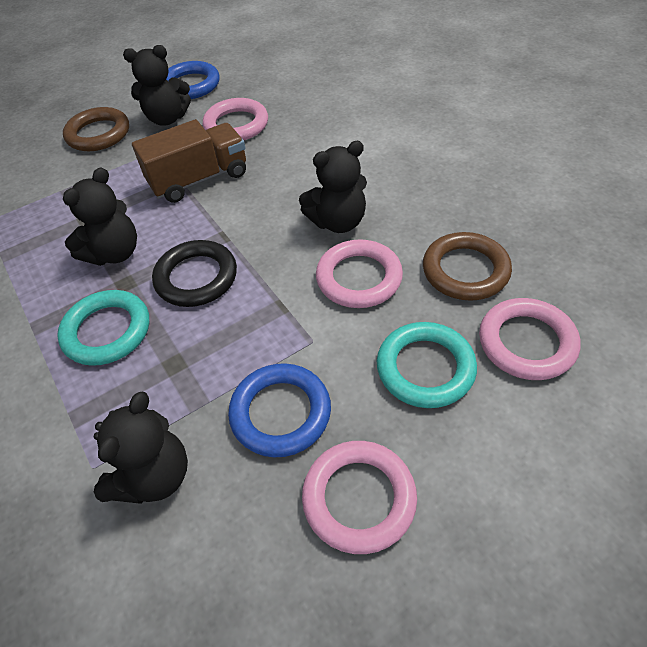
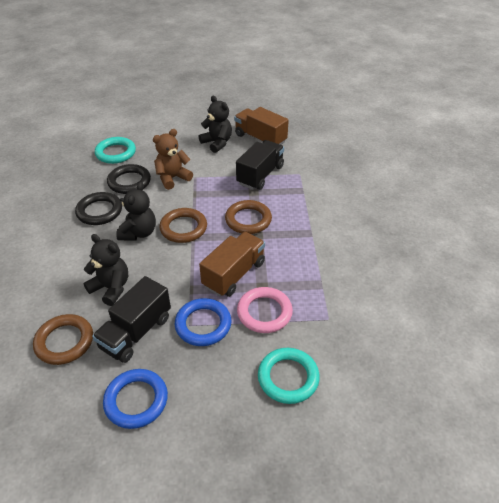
black ring: [152,240,237,307] = 1 -> [75,192,122,225] [107,164,151,194] = 2
black teddy bear: [63,167,137,266] [94,391,188,504] [123,45,191,126] [299,141,367,233] = 4 -> [83,234,128,306] [116,182,156,241] [199,96,232,153] = 3
black truck: none = 0 -> [92,276,171,363] [236,140,284,190] = 2
brown ring: [63,107,129,151] [423,232,512,301] = 2 -> [33,314,93,365] [159,208,207,243] [225,200,272,234] = 3
brown teddy bear: none = 0 -> [153,129,193,190] = 1
brown truck: [132,119,246,203] = 1 -> [199,232,265,297] [234,107,289,145] = 2
pink ring: [203,98,268,140] [302,441,417,554] [316,239,403,308] [479,298,580,380] = 4 -> [237,287,293,333] = 1

